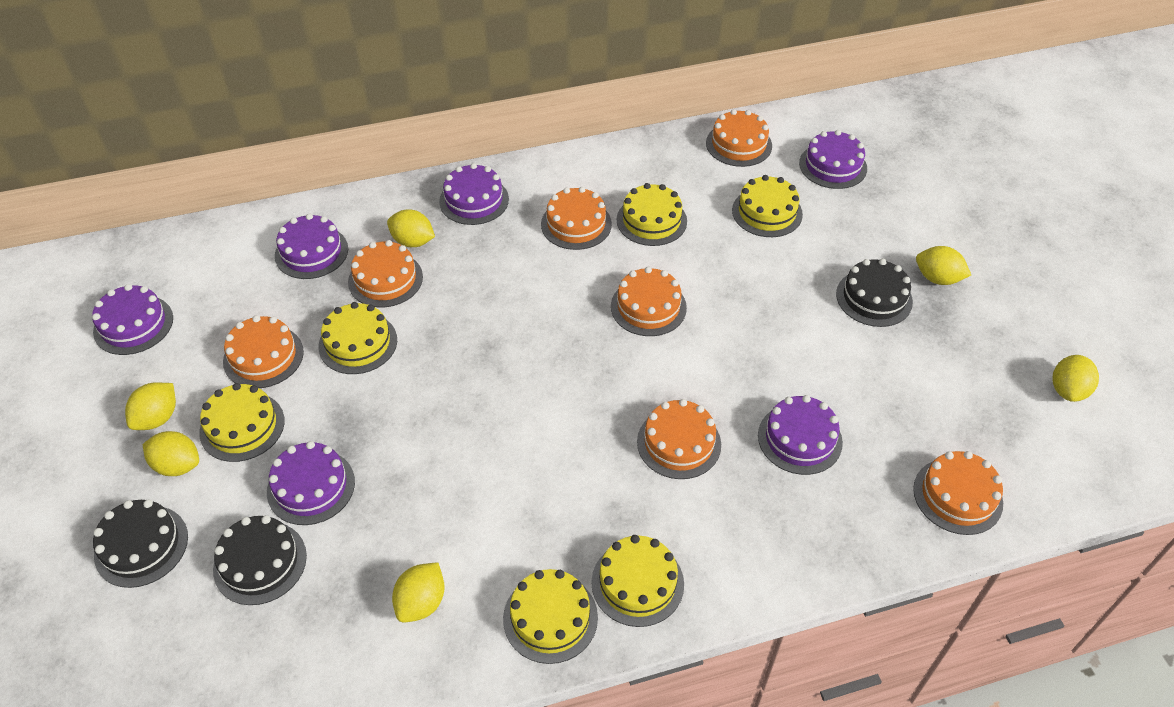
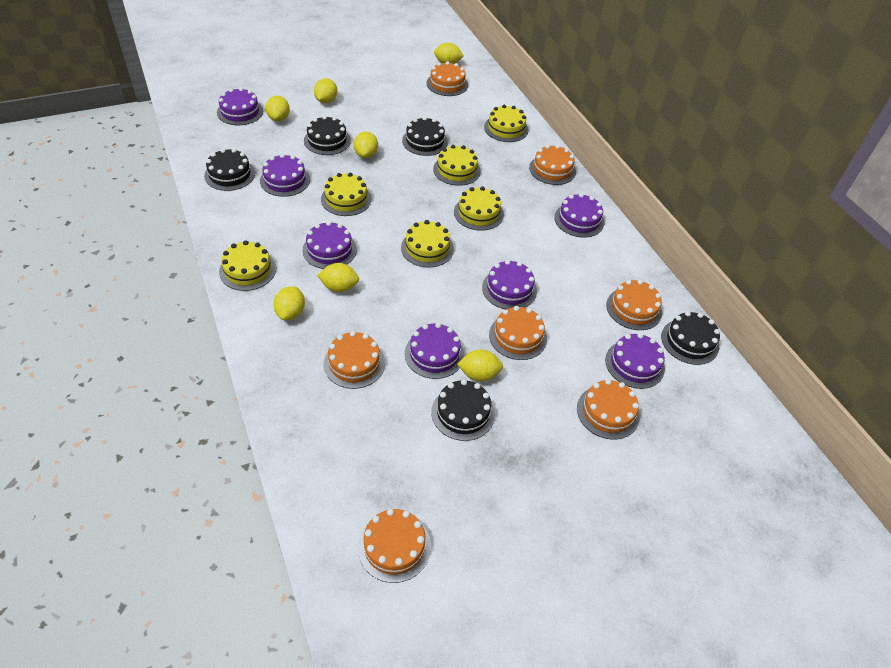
black cake: [93,500,188,588] [213,515,307,605] [836,259,913,327] = 3 -> [204,148,255,191] [304,116,351,155] [402,117,448,156] [431,379,495,441] [661,311,720,365] = 5
purple cake: [92,284,173,355] [267,441,355,525] [275,214,348,279] [439,163,509,225] [758,395,843,475] [799,130,867,189] = 6 -> [217,88,263,125] [260,154,310,197] [302,221,357,269] [405,323,464,379] [482,260,537,309] [554,193,604,237] [605,333,665,389] = 7
yellow lemon: [125,382,176,430] [143,431,199,476] [387,210,435,247] [392,562,445,622] [916,246,971,285] [1052,355,1099,402] = 6 -> [265,96,290,122] [273,287,305,320] [314,78,337,103] [317,263,359,292] [354,132,378,158] [434,43,464,64] [457,349,503,381] = 7

